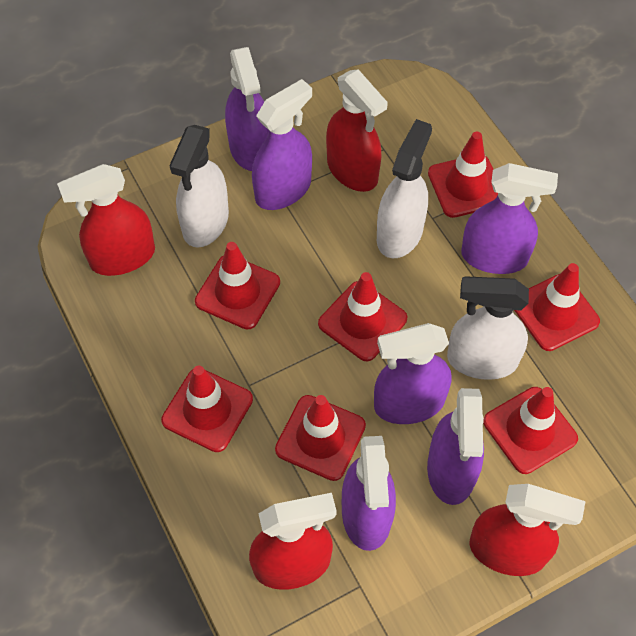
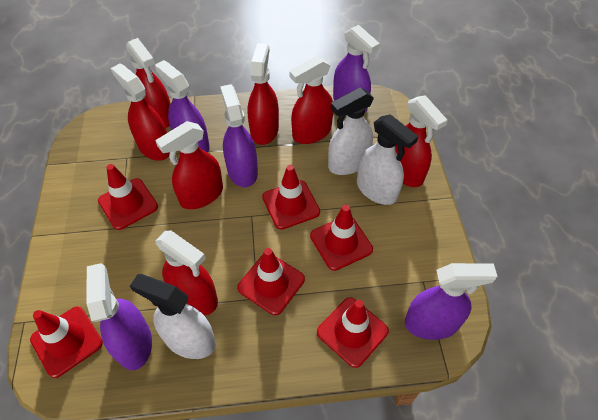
purple spray bottle: [225,47,269,171] [252,79,312,210] [342,436,396,551] [374,323,451,424] [427,388,484,505] [461,163,558,274] = 6 -> [86,263,152,370] [155,60,210,153] [220,84,258,187] [333,25,380,112] [405,263,497,340] = 5
red spray bottle: [57,164,155,276] [249,493,337,590] [326,69,388,192] [470,484,585,576] = 4 -> [111,63,170,161] [126,38,171,128] [155,121,223,209] [155,230,218,315] [248,43,279,145] [289,56,333,144] [395,95,448,187] = 7
red traffic cone: [161,366,253,452] [195,242,280,330] [275,395,366,481] [318,272,407,361] [428,132,498,218] [483,387,578,474] [514,263,600,351] = 7 -> [30,306,103,378] [98,164,158,230] [237,248,305,315] [262,165,320,230] [310,205,373,271] [317,297,389,368] = 6

